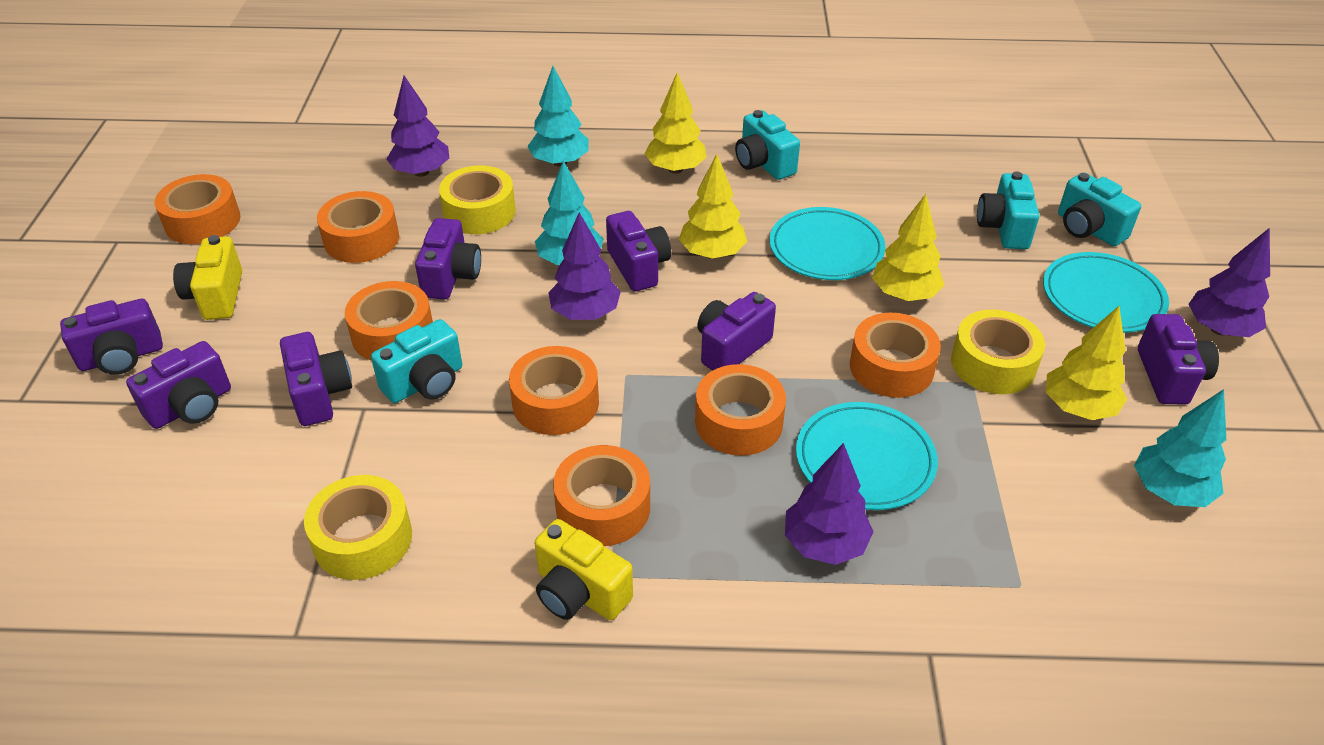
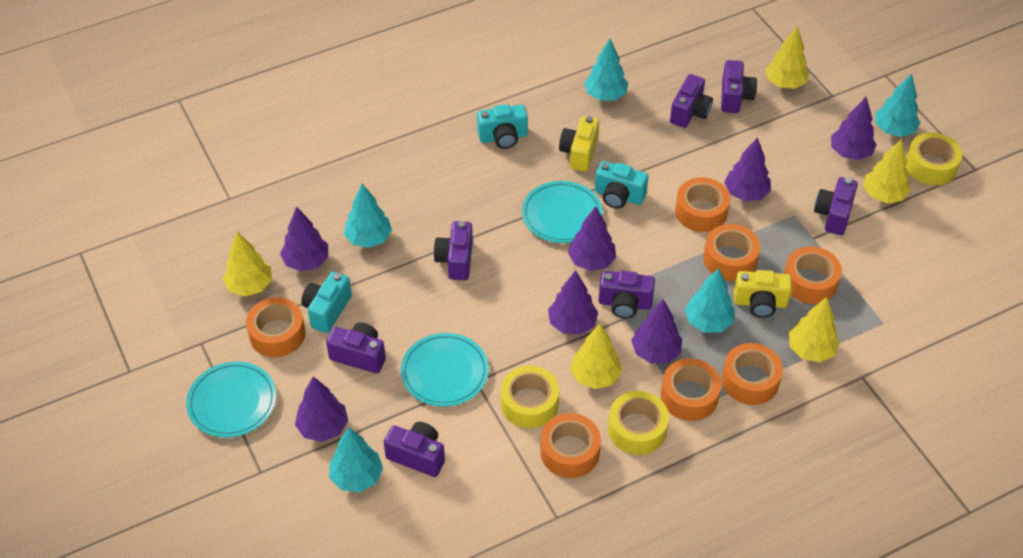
purple tree: [387,75,449,177] [548,212,621,320] [785,443,874,565] [1188,228,1270,337] = 4 -> [280,207,328,272] [295,377,348,442] [548,270,598,335] [568,206,616,271] [631,299,682,363] [724,138,771,201] [831,97,877,160] = 7
turquoise camera: [371,319,462,403] [735,110,800,180] [977,171,1039,249] [1058,172,1141,246] = 4 -> [301,271,352,333] [477,104,528,149] [595,161,649,208] = 3
turquoise tree: [527,66,589,167] [535,161,603,265] [1134,389,1226,507] = 3 -> [329,427,383,492] [344,184,392,248] [584,39,628,100] [685,268,735,333] [875,73,920,137] = 5
yellow tree: [644,73,707,174] [679,154,747,259] [872,194,944,301] [1046,306,1127,420] = 4 -> [223,232,272,297] [570,324,622,389] [765,26,809,89] [789,297,840,362] [863,139,911,203] = 5

